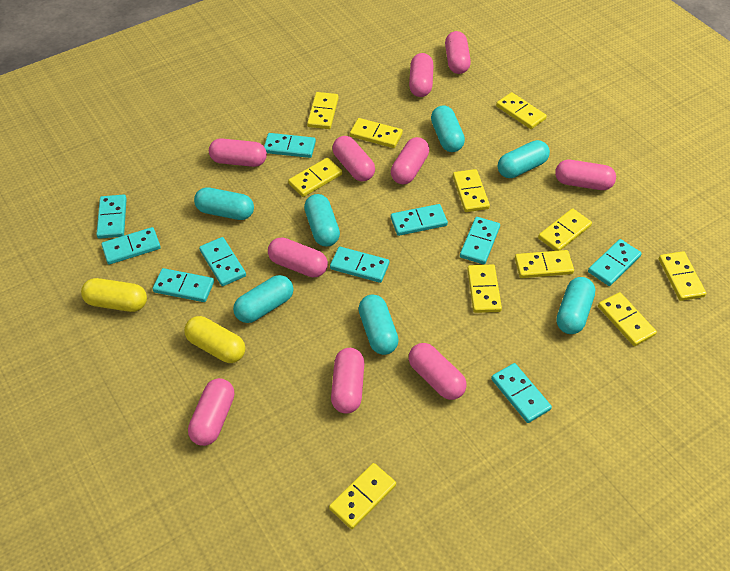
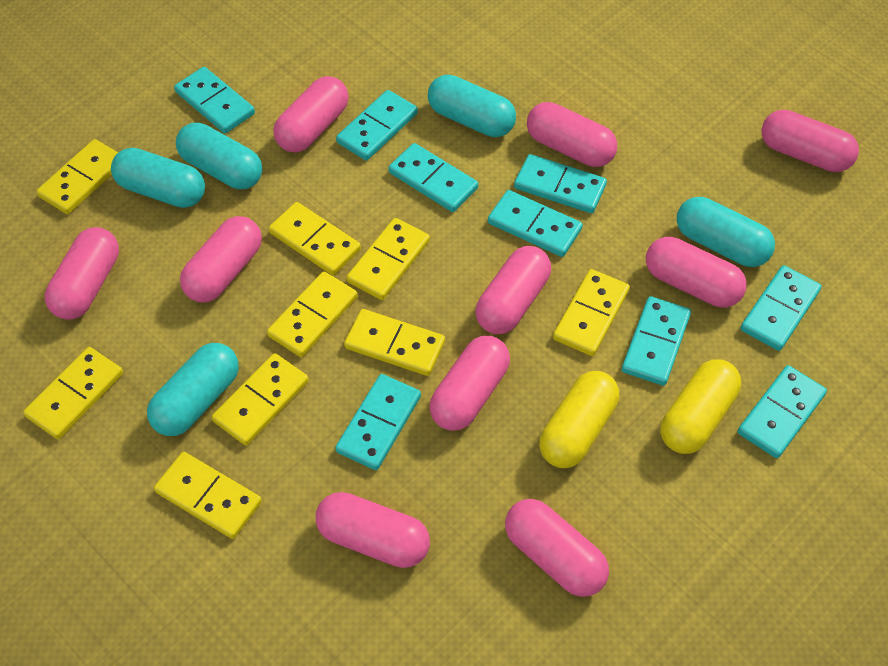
turquoise capsule: [194,187,254,220] [233,275,293,323] [304,194,340,247] [358,295,399,355] [431,105,465,152] [498,140,550,178] [556,277,595,334] = 7 -> [111,148,205,208] [147,343,239,436] [176,123,262,189] [428,75,516,137] [677,197,775,267] = 5
turquoise domino: [96,194,127,239] [101,227,161,265] [153,268,214,302] [199,237,246,286] [264,133,316,158] [330,247,389,283] [391,204,448,236] [460,217,500,264] [491,363,552,423] [588,239,642,286] = 10 -> [174,67,255,133] [335,374,421,470] [336,90,418,161] [388,143,478,212] [488,190,583,257] [514,154,607,213] [622,296,691,386] [738,365,827,458] [741,265,822,351] = 9
yellow domino: [288,158,342,197] [307,92,339,129] [329,463,396,529] [350,118,403,148] [453,169,490,212] [467,264,502,313] [496,92,547,129] [515,250,574,278] [538,208,592,251] [598,292,657,346] [659,251,706,301] = 11 -> [23,347,123,439] [36,139,118,214] [154,452,262,539] [211,353,309,445] [267,271,358,357] [269,202,361,275] [344,309,445,376] [347,218,430,300] [553,269,630,356] = 9

